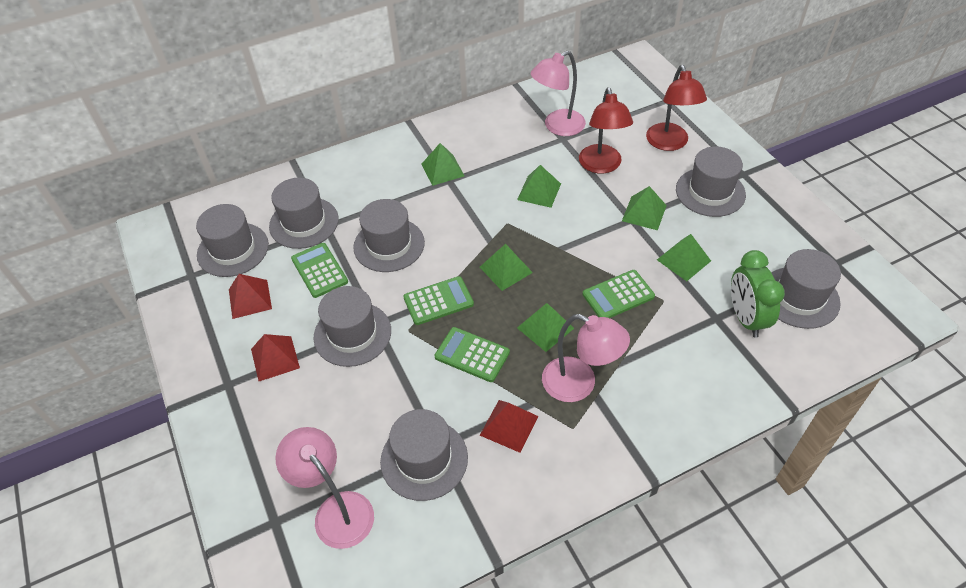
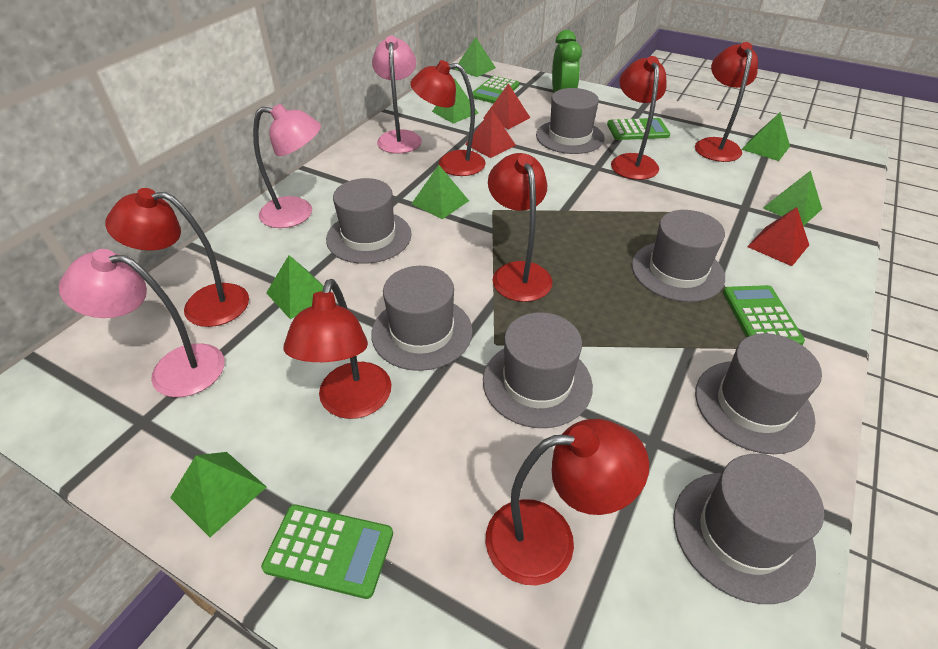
green pyramid: [421,143,464,186] [480,244,533,291] [517,165,561,208] [517,303,574,352] [622,186,667,230] [657,234,711,281] = 6 -> [170,452,266,537] [266,255,324,319] [412,165,469,219] [432,78,478,123] [455,37,496,77] [742,112,790,161] [763,170,822,226] = 7
red lamp: [579,87,633,174] [646,65,707,151] = 2 -> [105,188,249,327] [283,279,391,419] [410,60,486,176] [486,419,649,585] [488,153,552,302] [611,56,667,180] [695,42,758,162] = 7

